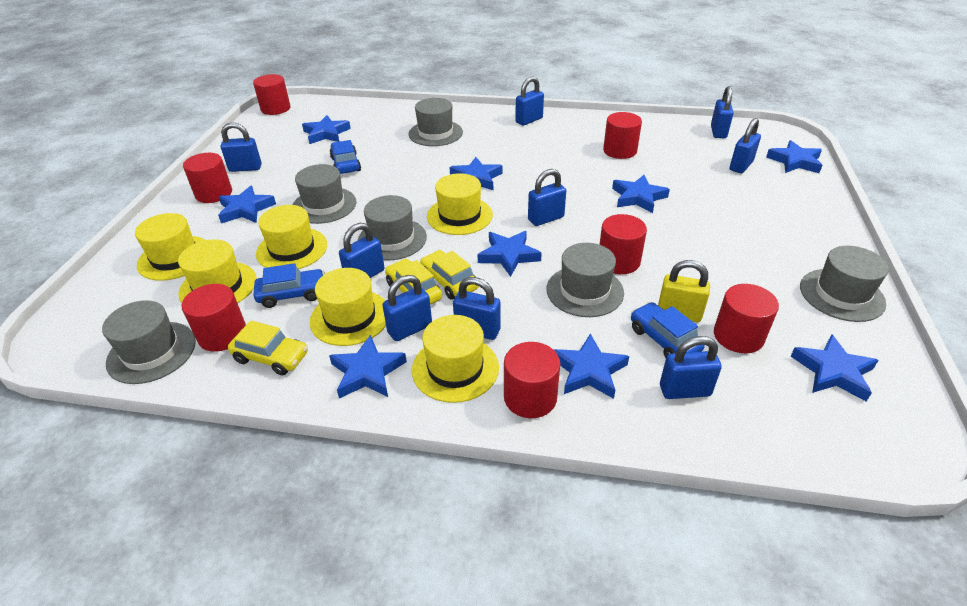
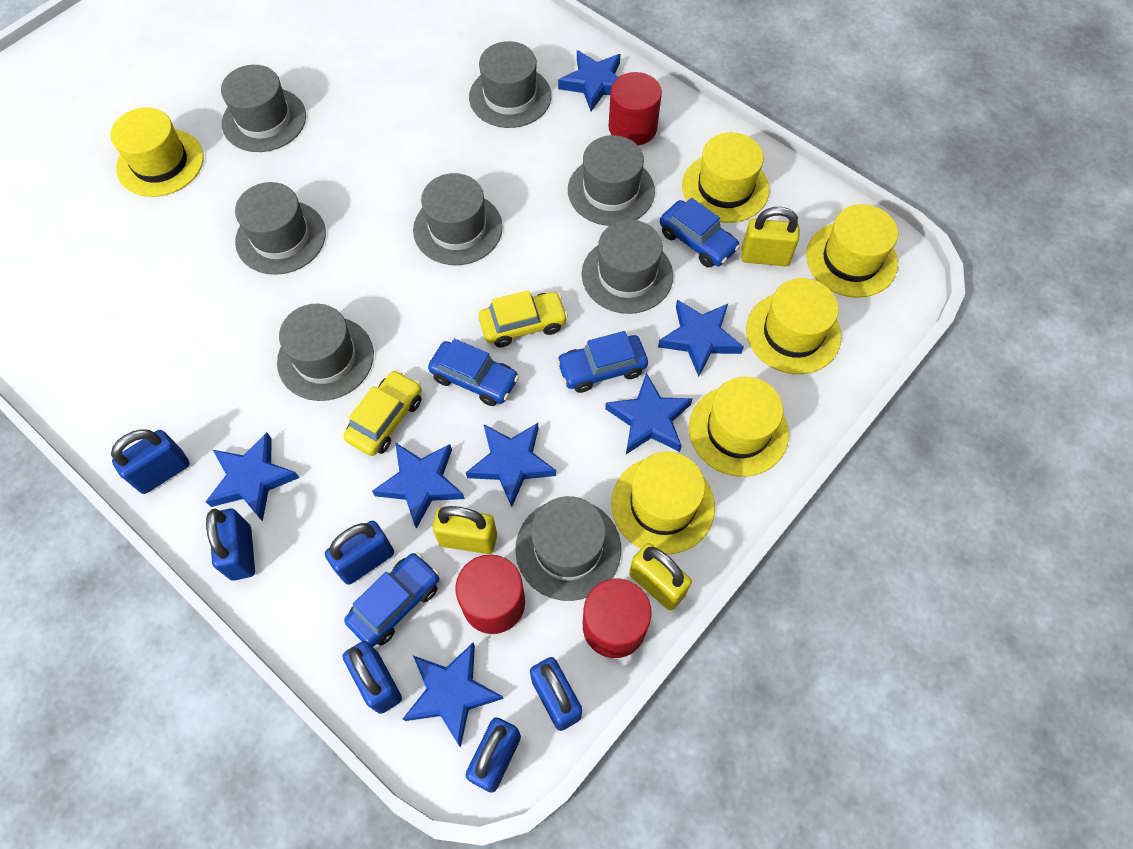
blue car: [253,263,325,308] [330,140,361,174] [631,302,705,358] = 3 -> [344,552,440,647] [428,339,519,406] [556,331,648,393] [660,198,740,268] = 4
blue padlock: [220,122,262,172] [339,223,385,278] [382,275,432,341] [453,277,501,340] [515,76,544,126] [528,169,566,226] [660,336,722,399] [711,86,734,138] [730,118,761,173] = 9 -> [111,429,190,494] [206,509,255,580] [325,521,394,585] [343,641,402,714] [465,717,521,793] [530,657,582,731] = 6
blue star: [218,186,276,223] [302,115,351,144] [329,335,407,398] [450,157,502,190] [477,231,542,277] [554,333,629,399] [612,175,670,213] [766,140,822,173] [790,334,879,402] = 9 -> [206,433,300,521] [372,442,465,529] [403,643,503,747] [466,423,556,507] [558,50,621,111] [605,373,693,454] [658,300,744,377] = 7
grey hat: [102,300,196,384] [292,164,356,224] [358,195,427,260] [409,98,463,146] [546,243,624,317] [800,246,889,322] = 6 -> [221,65,306,152] [235,182,326,275] [277,304,374,401] [413,173,503,265] [469,41,551,128] [515,496,621,601] [568,135,655,226] [582,220,673,314] = 8
red cylinder: [182,284,246,352] [183,153,232,203] [253,74,291,115] [504,342,560,418] [599,214,647,274] [603,112,642,159] [714,284,779,354] = 7 -> [455,554,525,634] [583,579,652,658] [609,72,662,146] = 3
yellow car: [228,321,308,375] [385,259,442,305] [420,250,479,300] = 3 -> [343,370,422,456] [479,290,568,347] = 2
yellow padlock: [658,260,710,322] = 1 -> [433,506,497,554] [629,543,692,610] [741,207,799,266] = 3

